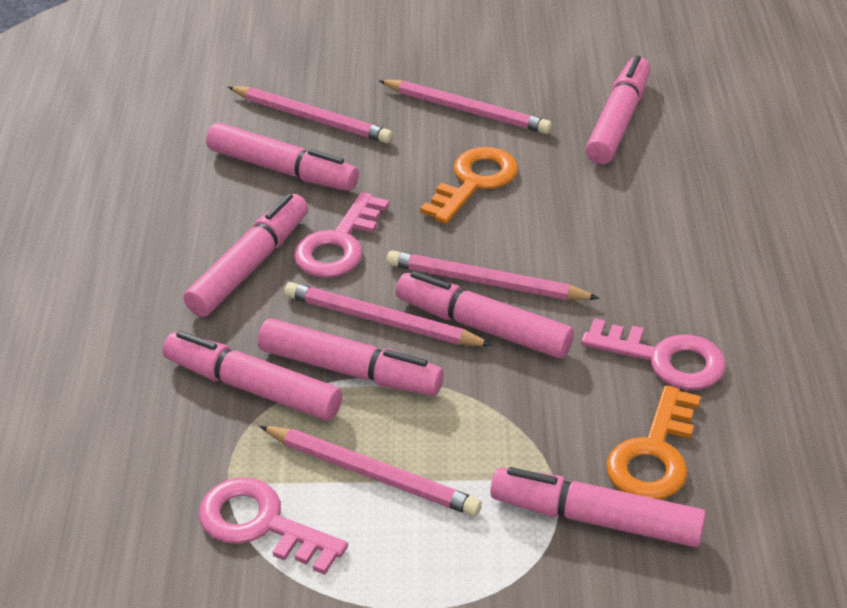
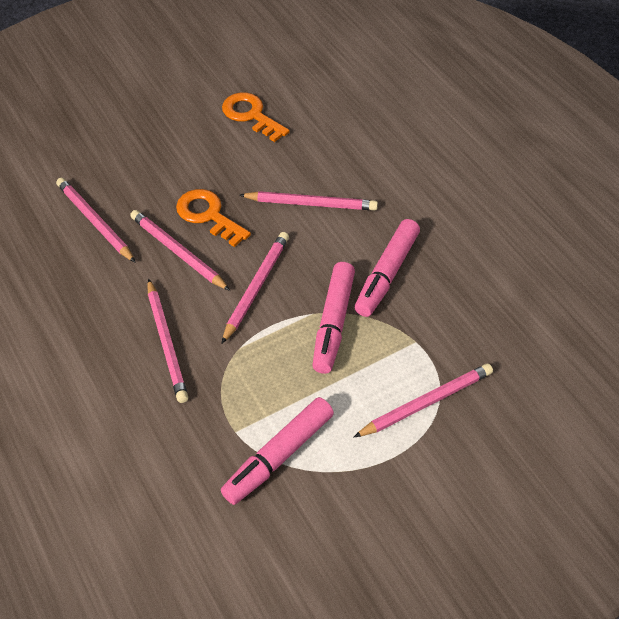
pink key: [199,477,348,575] [294,192,389,278] [581,318,726,390] = 3 -> none = 0
pink marker: [163,331,342,421] [184,194,308,317] [206,123,359,191] [258,318,444,396] [396,271,574,359] [490,467,706,547] [586,55,650,164] = 7 -> [221,397,334,505] [312,262,355,374] [354,219,420,317] = 3
pink pencil: [228,86,393,143] [259,426,482,516] [284,282,493,346] [378,80,552,134] [387,251,600,300] = 5 -> [56,178,136,263] [130,210,230,291] [148,278,188,403] [221,232,289,344] [240,191,378,210] [354,363,493,437] = 6

